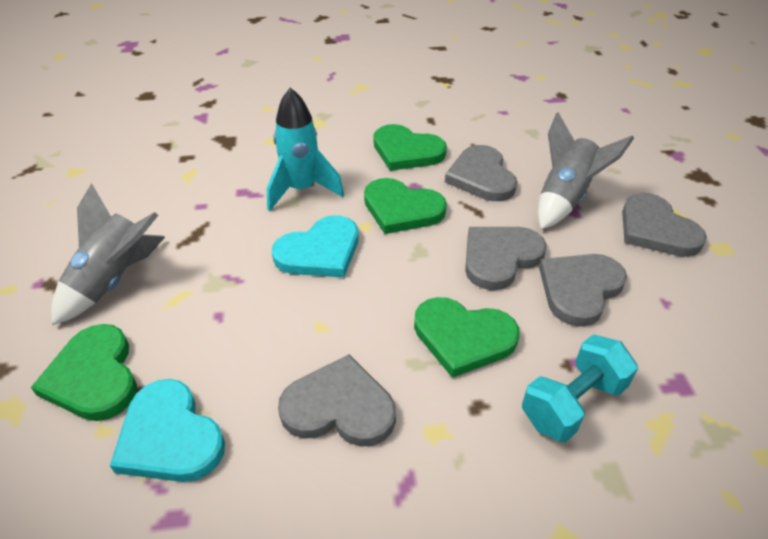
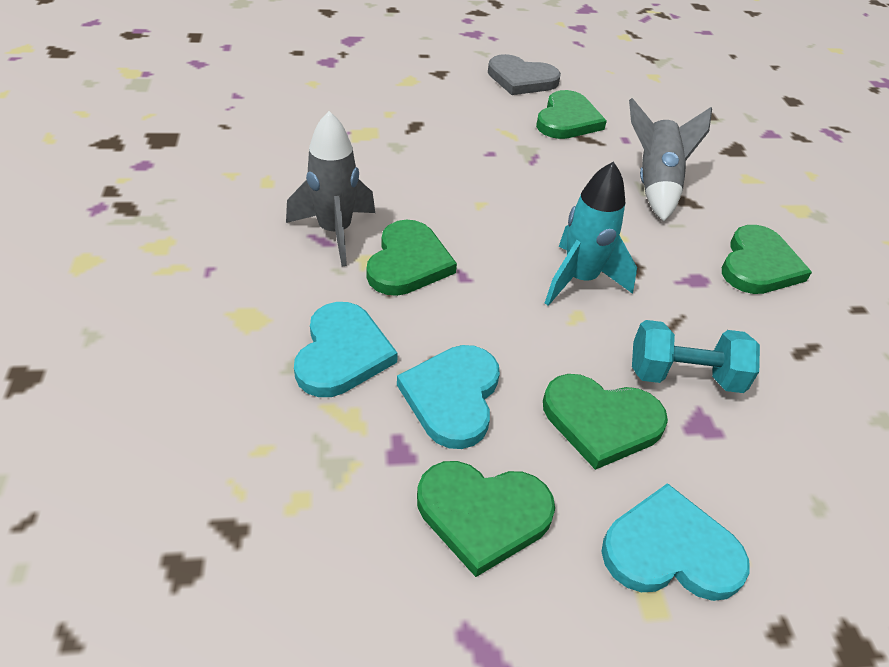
green heart: [31,324,137,421] [364,178,447,234] [374,124,447,171] [414,297,520,378] = 4 -> [367,220,457,296] [417,461,555,577] [536,90,607,139] [543,374,668,470] [722,225,812,294] = 5
grey heart: [278,354,396,447] [445,145,517,201] [465,227,547,290] [539,254,627,327] [622,193,707,257] = 5 -> [488,54,561,95] = 1
turquoise heart: [110,379,225,482] [272,215,358,278] = 2 -> [294,302,398,397] [397,345,500,449] [601,483,750,601] = 3

